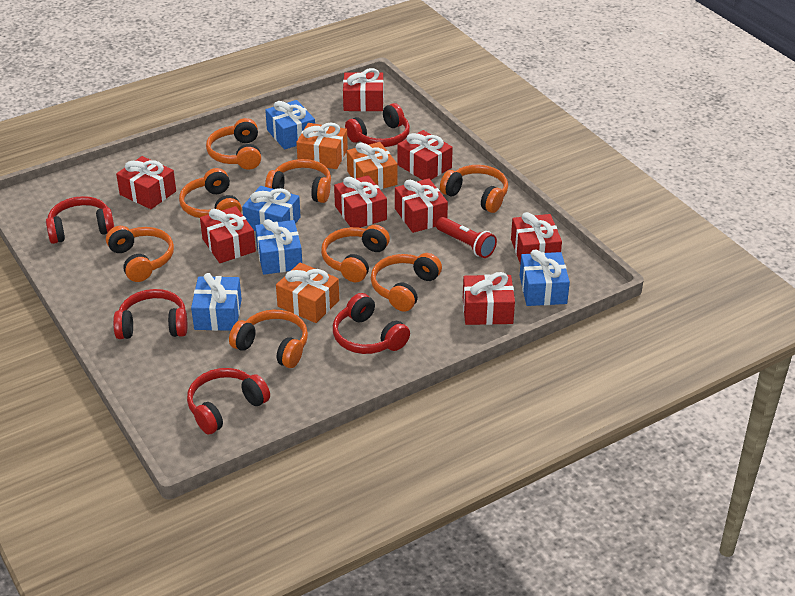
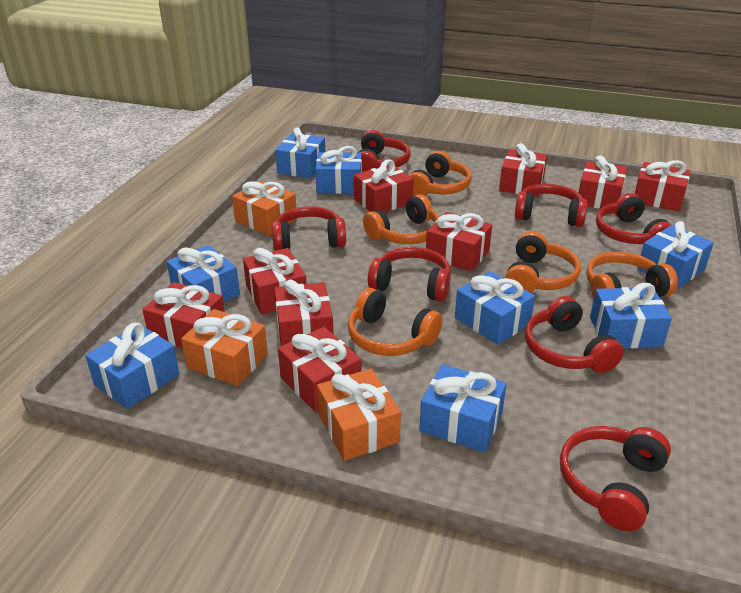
blue gift: [191,273,242,331] [242,186,301,231] [255,219,302,275] [265,100,315,149] [520,250,570,306] = 5 -> [85,323,179,409] [167,245,240,302] [275,127,325,178] [315,146,362,194] [419,364,507,452] [455,271,535,345] [590,283,672,348] [637,221,714,289] = 8
orange headphones: [106,226,174,282] [179,168,242,218] [206,118,261,170] [229,310,308,368] [265,159,331,203] [321,225,390,282] [371,253,442,312] [440,165,508,213] = 8 -> [348,288,443,356] [363,194,439,244] [409,151,472,196] [505,231,581,293] [586,251,678,299] = 5
red flashlight: [436,217,497,258] = 1 -> none = 0
red gift: [116,156,176,209] [200,206,256,263] [334,175,387,228] [343,68,384,111] [395,178,448,233] [397,130,453,180] [463,272,515,325] [511,212,562,264] = 8 -> [142,282,225,349] [243,248,307,315] [274,279,334,346] [278,327,361,412] [354,159,413,212] [426,212,492,272] [499,143,547,197] [579,156,627,209] [635,160,691,211] = 9
red headphones: [46,196,114,244] [113,289,187,339] [187,368,270,434] [333,293,410,354] [345,103,410,147] = 5 -> [272,206,346,251] [358,130,411,172] [368,247,451,302] [515,184,588,227] [525,296,624,373] [560,426,671,531] [596,193,672,244] = 7

